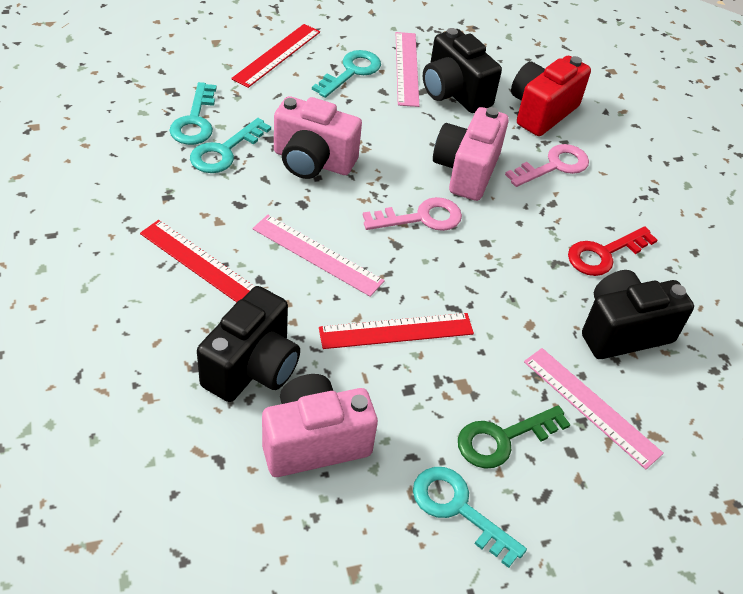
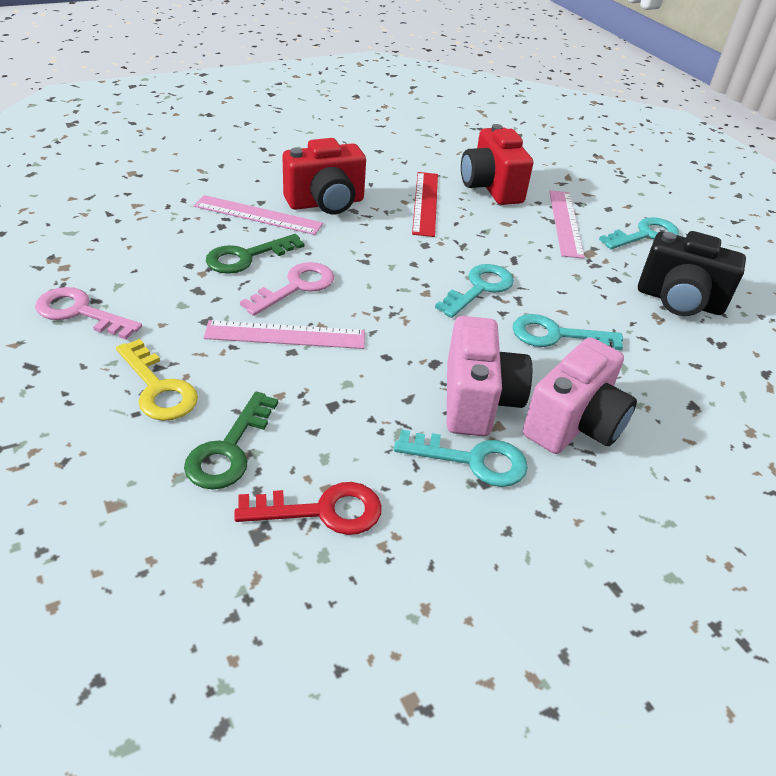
black camera: [197,286,300,402] [423,28,502,113] [582,270,694,359] = 3 -> [638,231,746,316] = 1
green key: [458,405,571,469] = 1 -> [184,391,278,490] [206,234,304,274] = 2
pink camera: [262,374,378,477] [274,96,362,179] [433,107,509,201] = 3 -> [447,316,532,436] [523,337,637,454] = 2
red camera: [511,55,591,136] = 1 -> [283,138,366,214] [461,124,533,205] = 2
red ruler: [140,220,255,302] [231,24,320,88] [319,313,474,349] = 3 -> [412,172,438,237] = 1
yellow key: none = 0 -> [116,339,198,421] = 1

